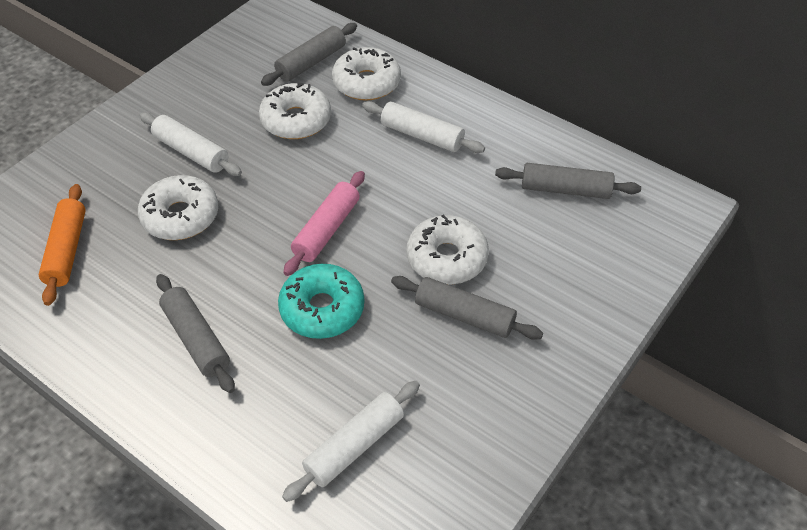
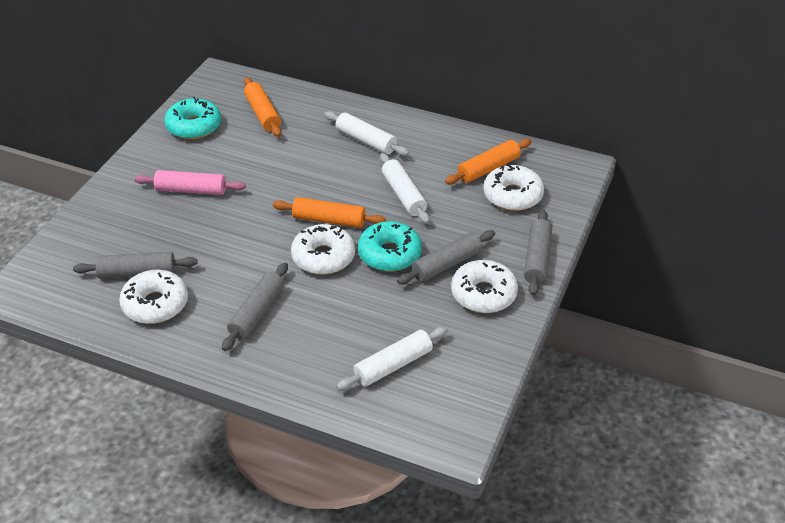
orange rolling pin: [39,184,86,306] = 1 -> [244,77,282,137] [273,197,386,228] [445,139,532,184] = 3
turquoise donut: [278,264,365,339] = 1 -> [164,97,221,139] [358,221,422,271] = 2

